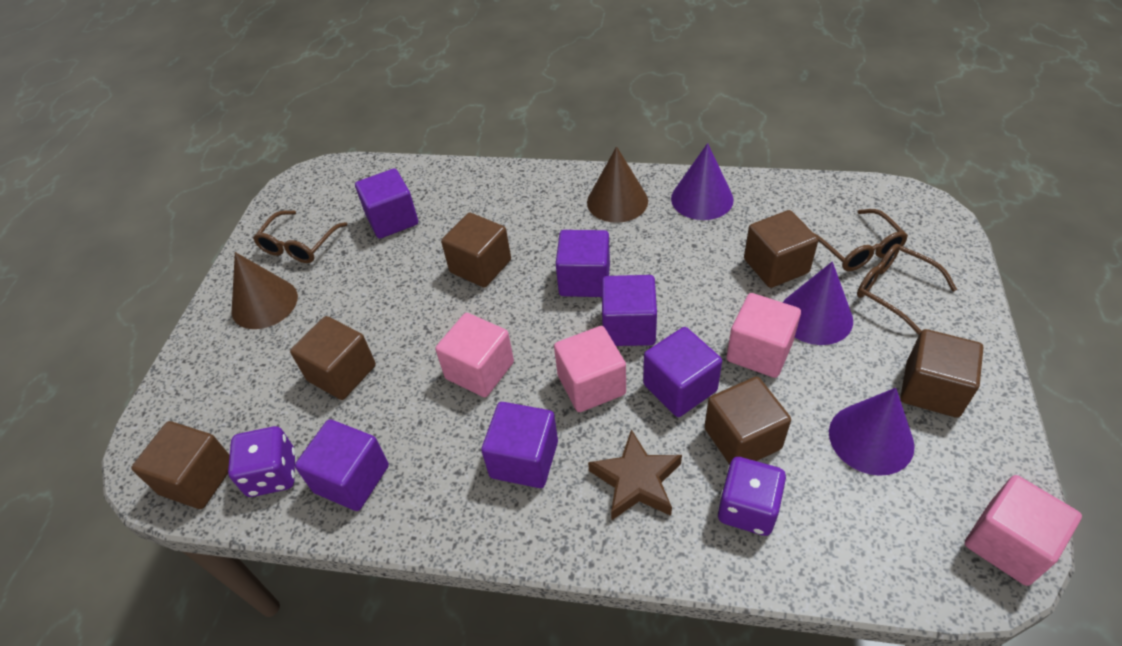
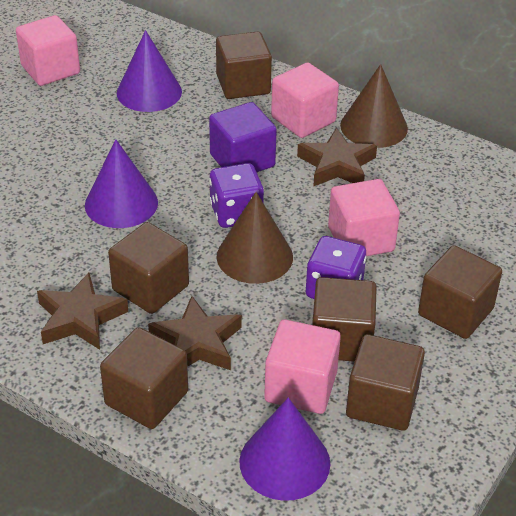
brown glasses: [253,211,348,263] [814,209,908,271] [857,244,957,335] = 3 -> none = 0
brown star: [588,429,682,521] = 1 -> [37,272,128,350] [148,296,242,370] [297,127,377,187] = 3
purple cube: [295,419,389,511] [355,168,418,239] [481,402,558,488] [556,230,610,297] [602,275,657,346] [643,327,722,417] = 6 -> [209,102,277,172] = 1

